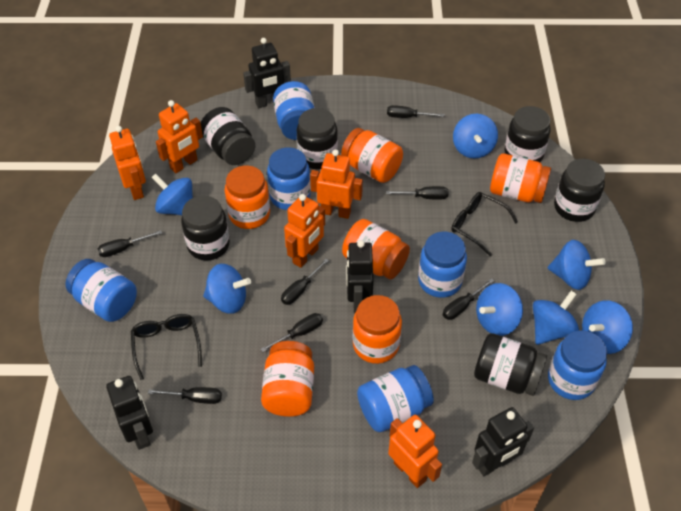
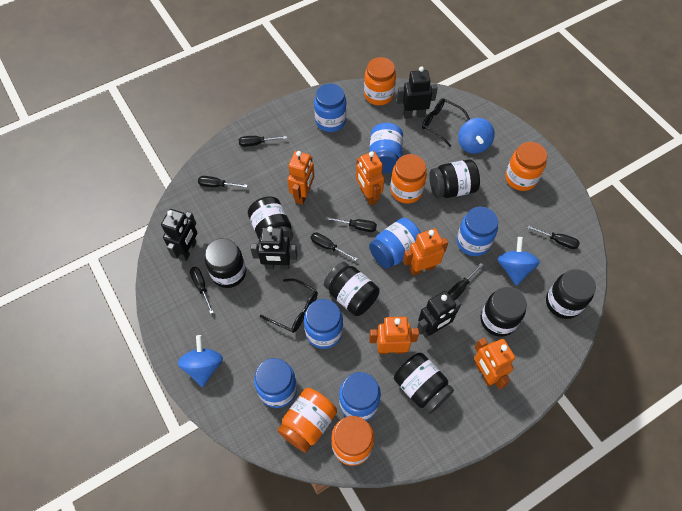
black jar: [181,196,230,260] [201,107,255,165] [297,108,338,169] [474,333,547,396] [504,106,551,162] [554,159,605,222] = 6 -> [205,238,246,288] [248,196,293,242] [324,262,380,316] [394,353,454,414] [429,159,480,198] [481,287,527,337] [546,269,596,319] = 7
blue jar: [65,259,137,322] [267,147,311,210] [273,81,315,140] [357,365,434,432] [418,232,467,298] [548,330,607,400] = 6 -> [254,358,297,408] [304,299,343,349] [314,84,347,132] [339,372,381,421] [369,123,403,173] [369,218,421,269] [457,207,498,256] = 7
blue spinning top: [151,173,193,215] [203,264,251,314] [453,114,498,159] [476,283,523,336] [533,291,579,345] [548,240,606,290] [582,300,633,354] = 7 -> [178,335,223,387] [458,118,495,154] [498,237,540,286] = 3
orange jar: [225,165,270,229] [261,341,314,417] [341,128,403,183] [342,219,410,279] [353,295,402,364] [490,153,551,203] = 6 -> [277,388,337,452] [331,416,374,466] [364,57,396,105] [390,154,427,203] [505,142,547,191] = 5

